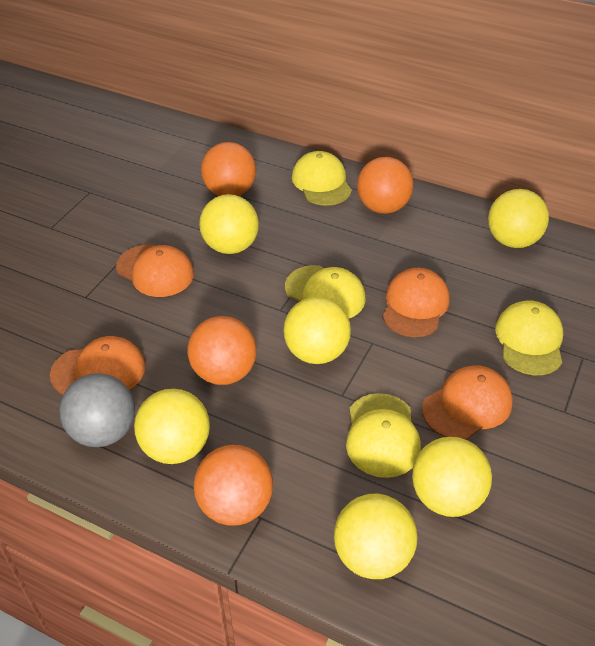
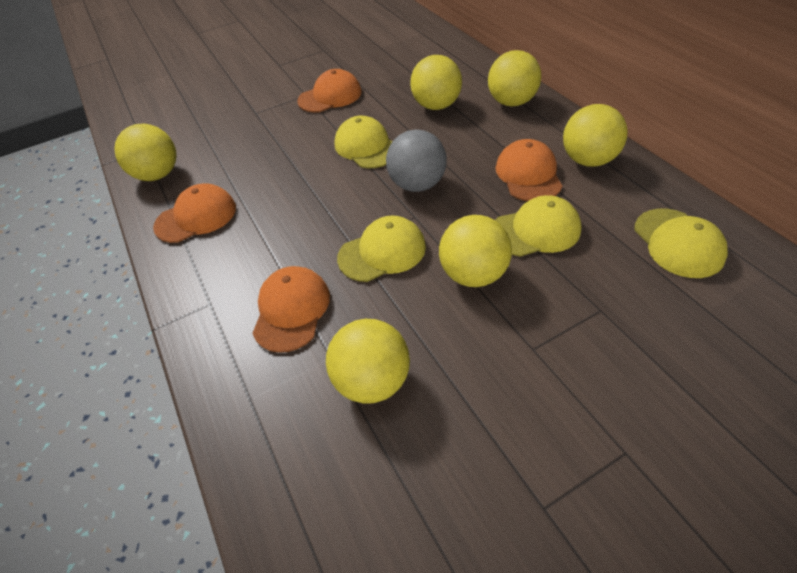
orange ball: [187,316,257,385] [194,445,273,526] [201,142,256,196] [357,157,413,214] = 4 -> none = 0

